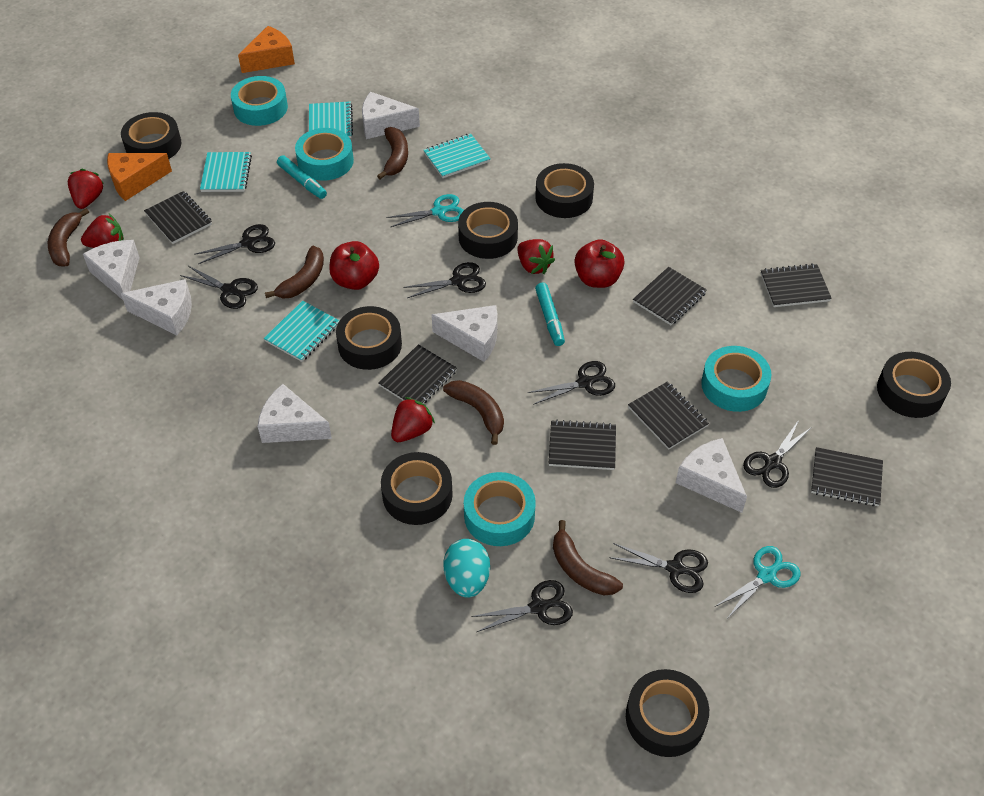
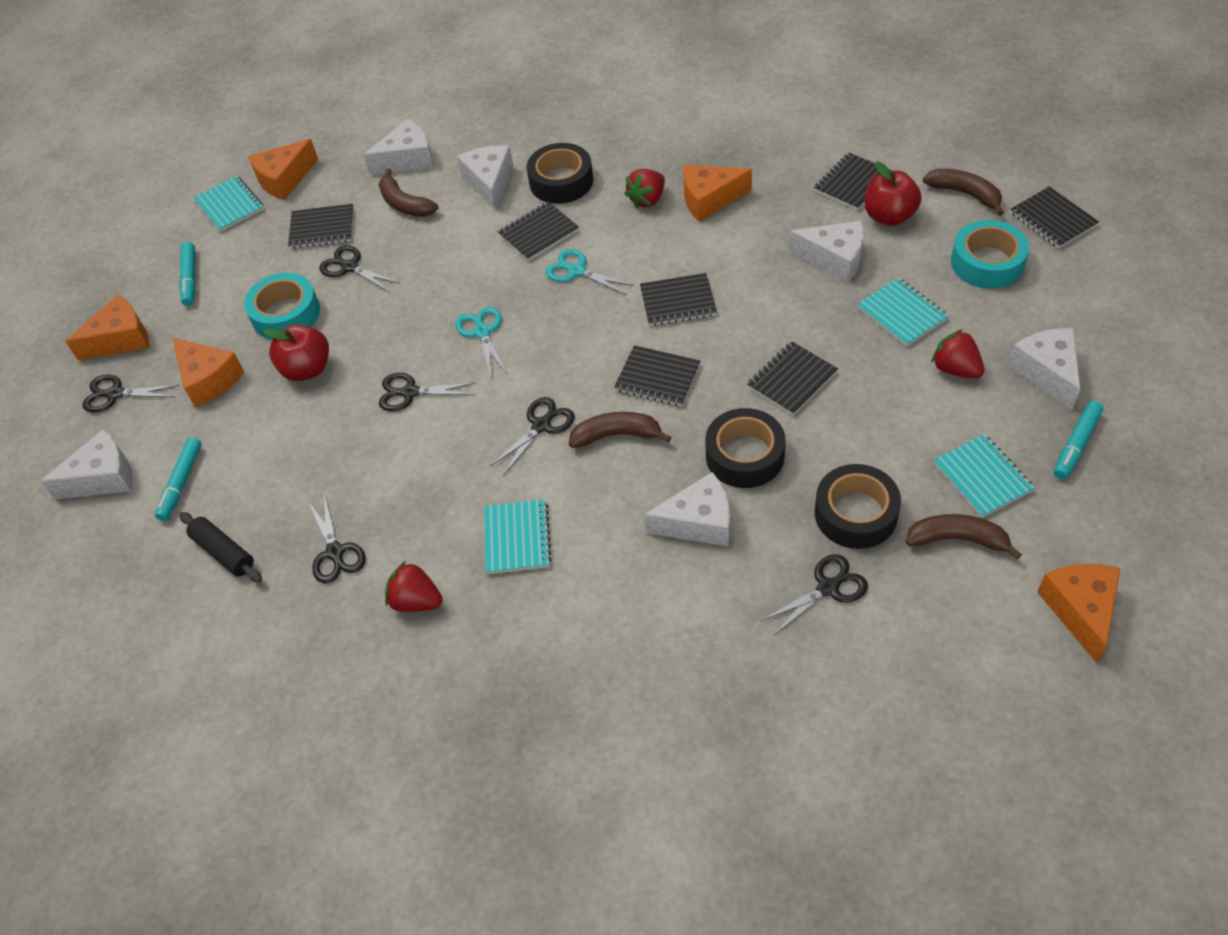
black rolling pin: none = 0 -> [179,512,262,582] = 1
black scissors: [180,266,258,309] [194,224,275,264] [403,262,486,298] [471,580,573,632] [528,361,615,405] [609,543,708,593] [743,420,813,488] = 7 -> [83,375,180,412] [308,494,366,583] [319,245,399,292] [379,373,477,411] [490,397,575,476] [761,554,868,636] = 6
black tape: [121,112,181,159] [336,306,402,370] [381,452,453,525] [458,202,518,259] [535,163,594,218] [626,669,709,757] [877,352,951,418] = 7 -> [527,143,593,204] [705,408,786,488] [815,464,901,549] = 3
brown banana: [48,208,89,267] [265,246,324,299] [377,127,408,179] [443,380,504,445] [553,520,623,595] = 5 -> [379,168,438,217] [569,412,671,448] [906,514,1022,559] [923,168,1004,216] = 4
orange cheese: [107,153,172,201] [238,26,295,73] = 2 -> [65,295,149,361] [172,337,244,407] [248,139,318,200] [683,165,752,222] [1037,564,1121,663] = 5
red strawberry: [68,169,104,209] [81,214,124,248] [391,397,435,442] [517,239,555,274] = 4 -> [385,561,443,612] [624,169,665,208] [931,329,985,379] = 3
turquoise egg: [443,539,490,598] = 1 -> none = 0
turquoise marker: [277,155,327,199] [535,283,565,346] = 2 -> [155,438,202,521] [179,242,196,306] [1054,401,1103,479] = 3
turquoise tape: [231,76,288,126] [295,128,354,181] [464,472,536,546] [701,346,772,412] = 4 -> [244,273,320,340] [951,220,1029,289] = 2

